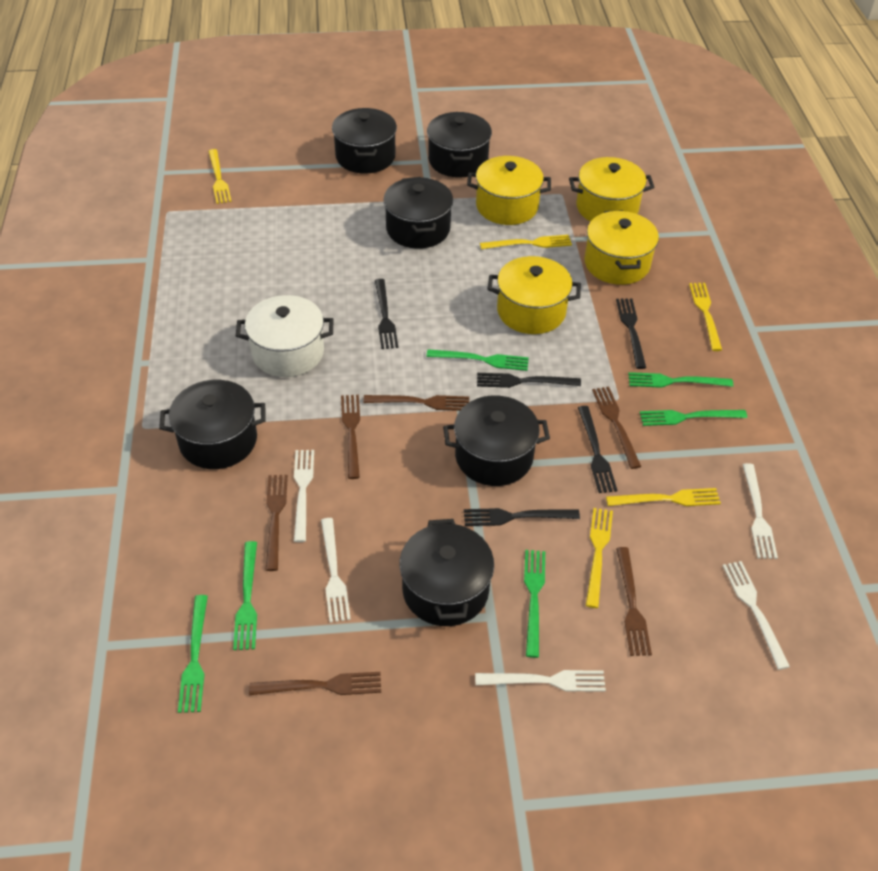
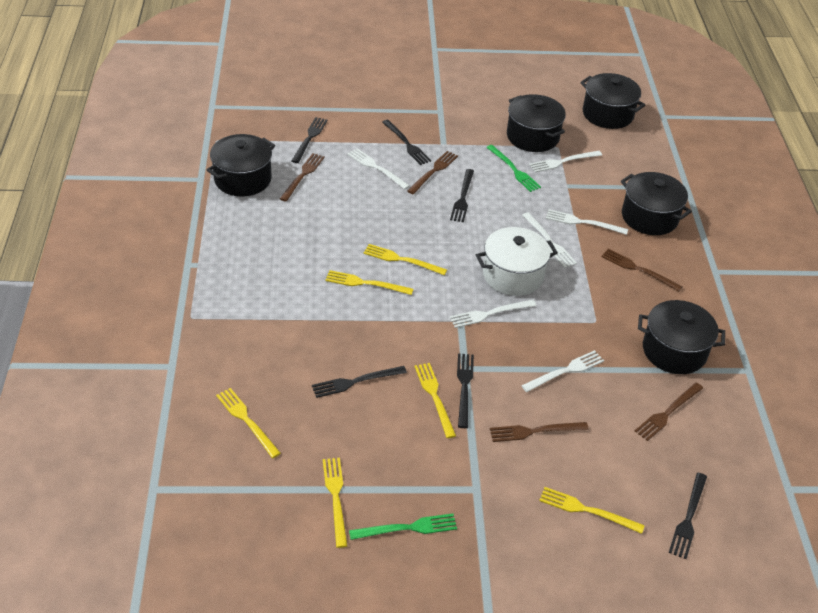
black fork: [375,279,398,349] [464,508,580,526] [477,373,581,388] [578,406,617,493] [616,298,646,369] = 5 -> [292,117,328,163] [312,366,407,398] [382,120,431,165] [450,169,474,222] [457,353,474,428] [669,473,707,559] = 6
black pot: [159,380,265,469] [332,108,397,174] [383,177,453,249] [399,519,494,626] [427,112,492,178] [443,395,550,486] = 6 -> [207,134,275,196] [507,94,566,152] [580,73,645,129] [621,172,692,235] [638,300,725,374] = 5
brown fork: [249,672,381,695] [265,475,288,571] [341,395,360,479] [363,395,469,411] [592,387,641,469] [616,547,652,656] = 6 -> [280,153,325,202] [407,151,458,194] [490,422,589,442] [601,249,683,292] [635,383,703,441] = 5
green fork: [178,595,208,713] [233,541,257,650] [426,349,529,371] [524,550,545,658] [628,372,733,388] [640,410,747,426] = 6 -> [349,513,457,540] [486,145,541,192] = 2
white fork: [294,450,314,542] [321,518,351,623] [475,670,606,692] [723,561,790,670] [742,463,778,559] = 5 -> [347,148,410,190] [449,300,536,328] [521,350,604,392] [522,212,577,268] [529,151,602,172] [546,209,628,235] = 6
yellow fork: [208,149,232,204] [480,235,572,249] [586,508,613,608] [606,488,721,506] [689,283,722,351] = 5 -> [216,388,281,458] [323,458,348,548] [325,270,413,295] [363,244,447,275] [414,363,456,438] [539,487,645,534] = 6
yellow pot: [467,156,551,225] [488,256,581,334] [569,157,655,222] [584,210,659,285] = 4 -> none = 0

